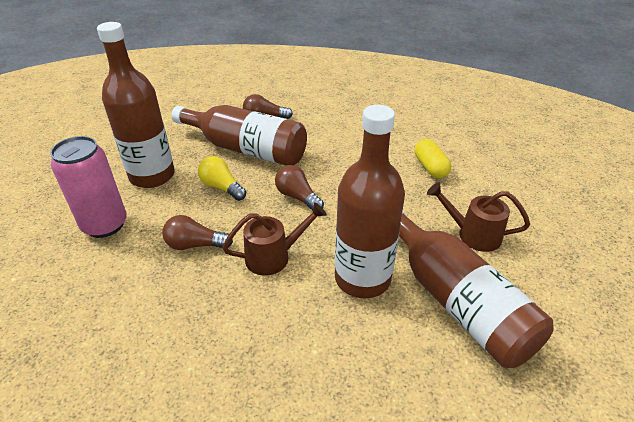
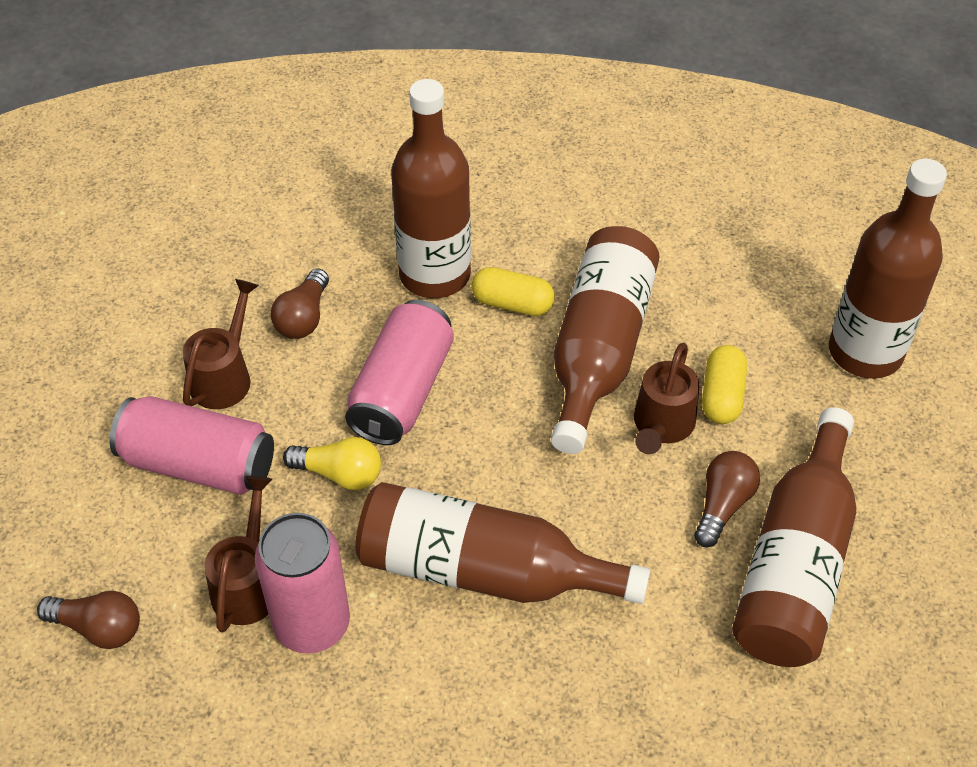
brown bottle: [97,22,175,188] [171,105,307,166] [335,105,405,298] [399,211,554,368] = 4 -> [355,482,650,604] [391,79,471,298] [551,226,659,454] [732,407,856,667] [829,159,947,379] = 5
brown watering can: [222,202,327,276] [427,182,530,252] = 2 -> [183,279,259,409] [204,476,272,633] [634,343,699,454] = 3
pink can: [50,136,127,238] = 1 -> [110,396,274,495] [255,513,350,654] [345,300,454,445] = 3
yellow capsule: [415,139,451,178] = 1 -> [471,267,555,316] [702,345,747,424] = 2

